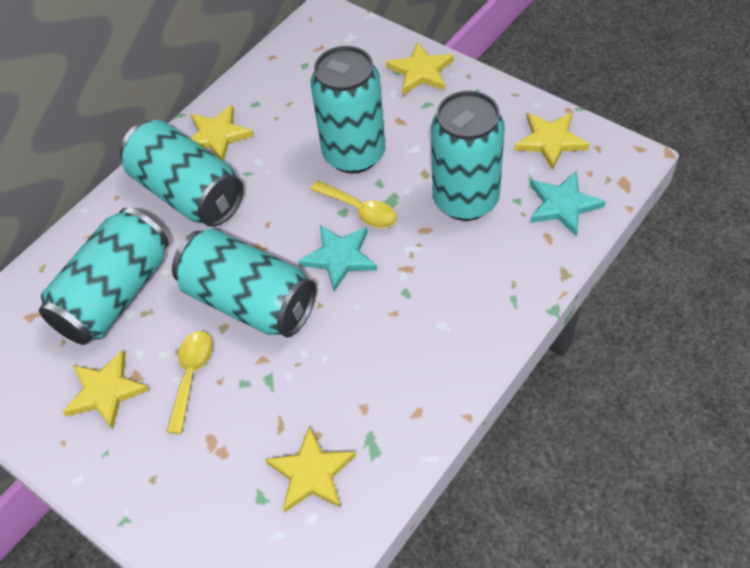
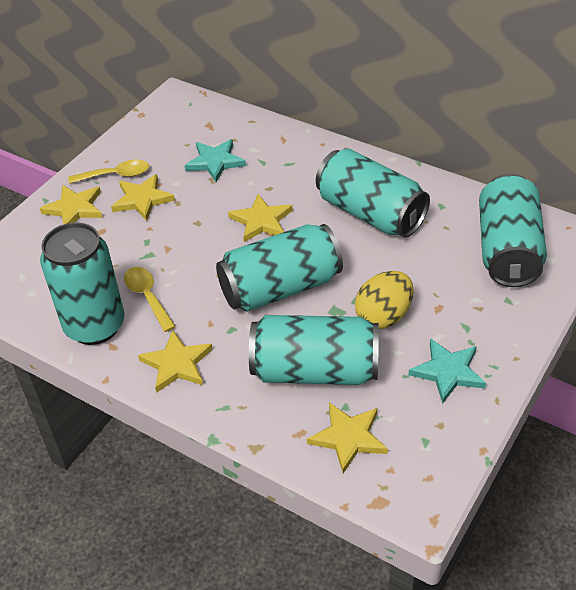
yellow egg: none = 0 -> [355,271,413,329] = 1

